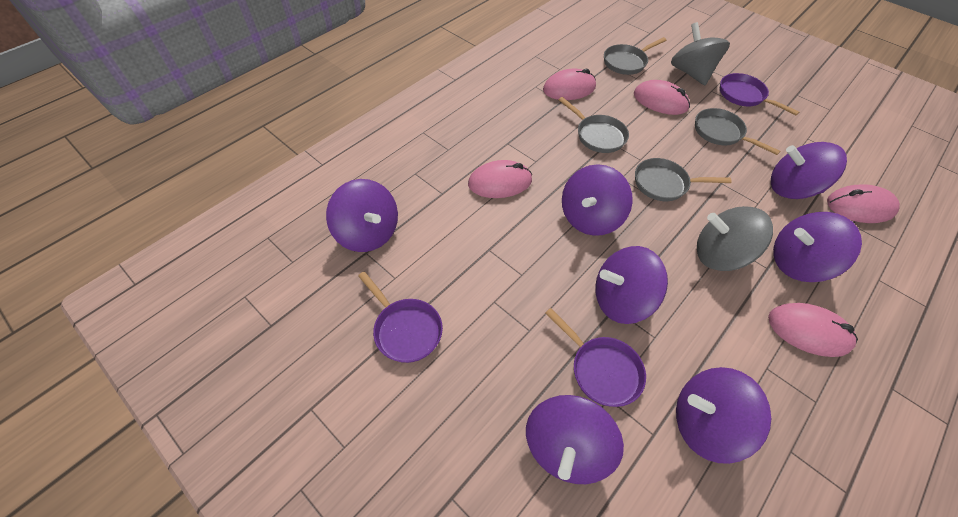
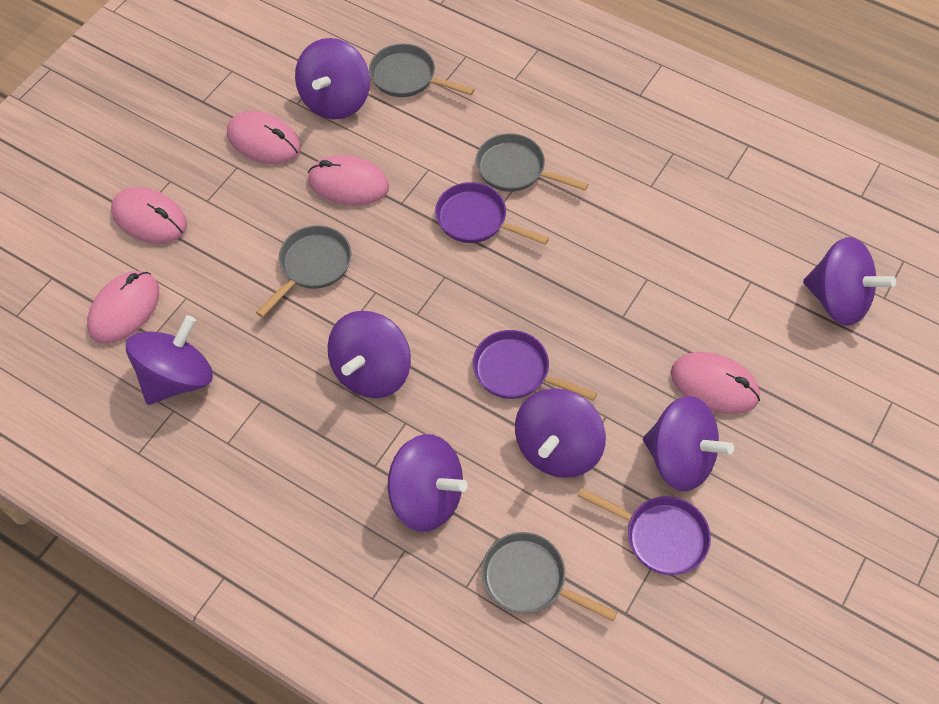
grey spinning top: [671,22,730,85] [697,206,773,271] = 2 -> none = 0

